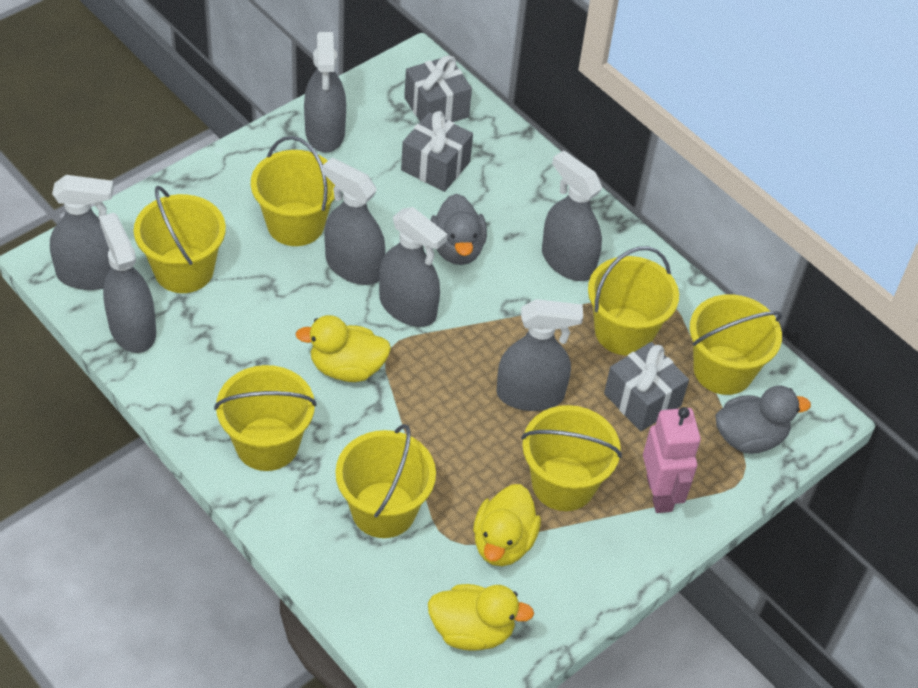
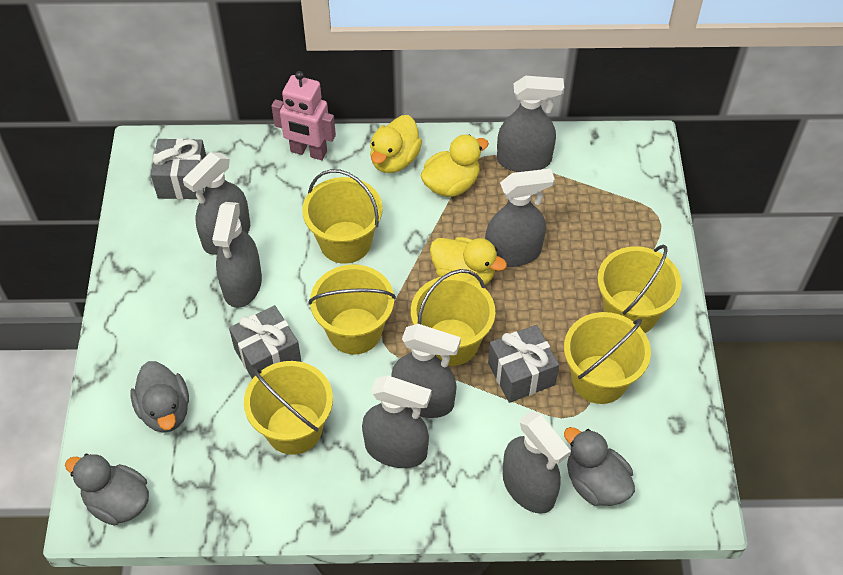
grey duck: [430,194,487,265] [715,386,811,454] = 2 -> [65,454,149,526] [130,361,189,433] [564,427,635,506] = 3
yellow bucket: [134,186,226,293] [214,365,317,471] [251,136,335,246] [335,424,436,538] [521,405,622,511] [588,246,679,355] [690,294,782,395] = 7 -> [244,361,333,455] [302,169,383,264] [308,265,396,354] [411,269,495,366] [564,312,651,404] [597,245,682,333] = 6

